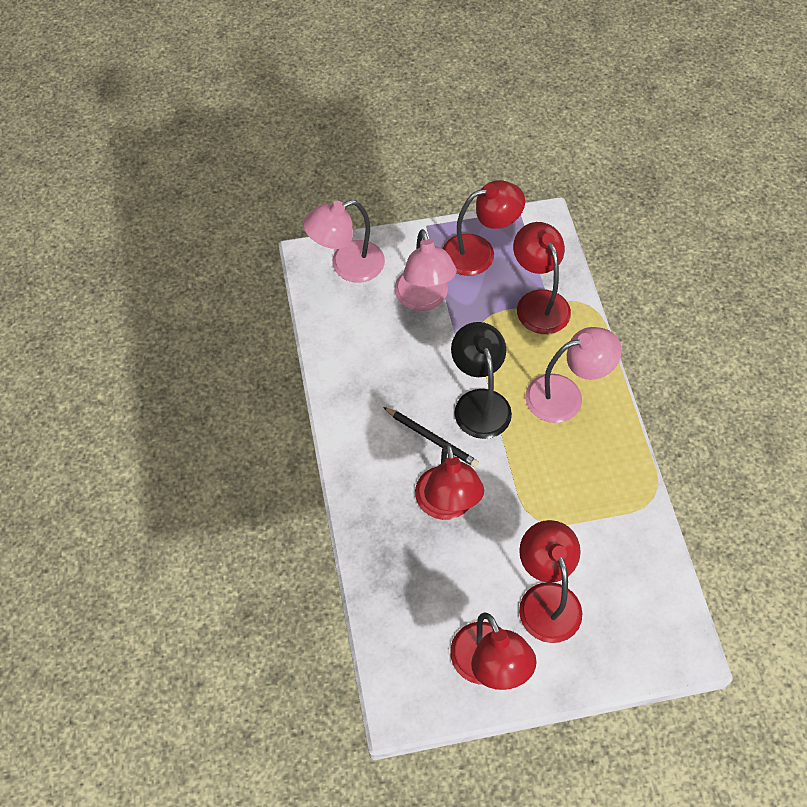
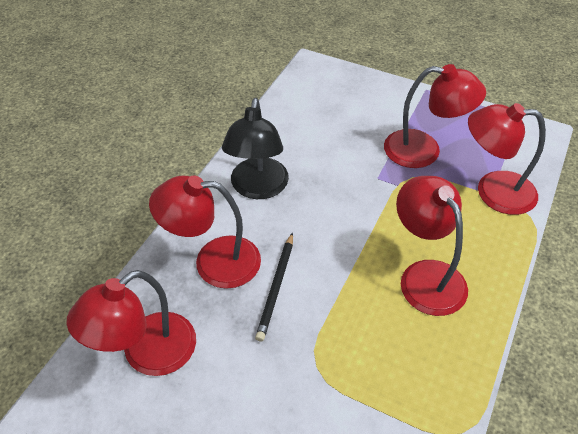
pink lamp: [303,200,385,283] [394,229,457,311] [525,327,622,423] = 3 -> none = 0

